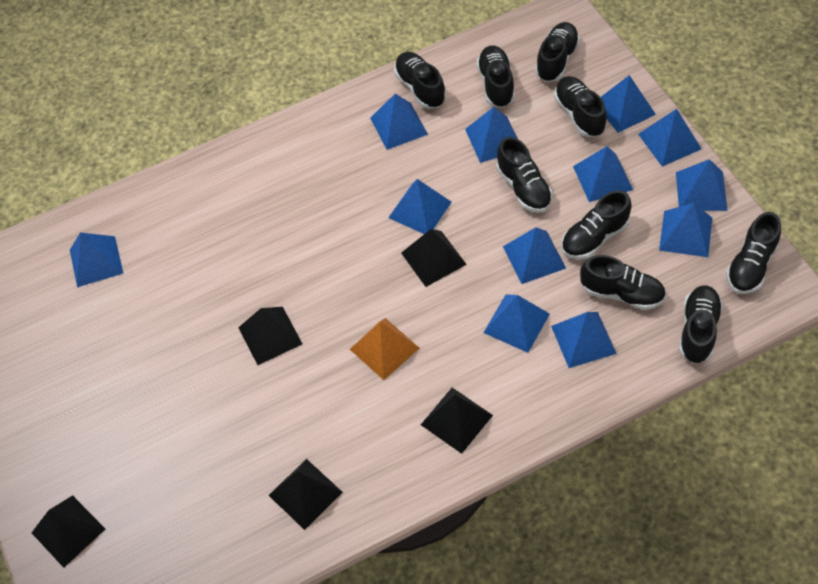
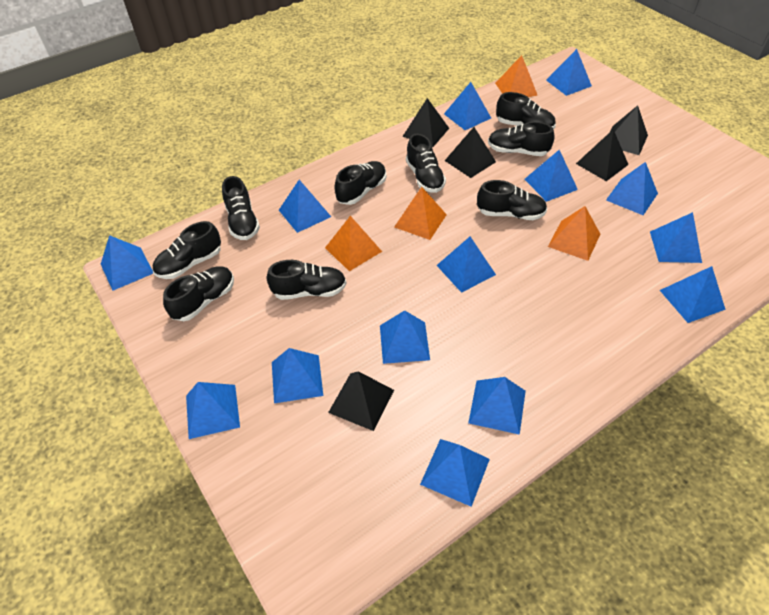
blue pyramid: [70,232,124,287] [370,94,428,150] [388,179,451,234] [465,107,518,163] [483,295,550,353] [503,227,566,284] [551,312,617,368] [573,146,633,202] [601,75,656,133] [638,109,702,167] [659,203,712,257] [676,159,727,211] = 12 -> [101,235,153,291] [186,382,240,439] [272,348,323,403] [279,180,331,233] [380,310,430,364] [420,439,490,507] [437,236,496,293] [444,82,491,130] [468,377,526,435] [525,150,578,202] [546,49,592,96] [606,162,658,215] [650,212,702,263] [660,266,726,323] = 14
orange pyramid: [350,318,419,380] = 1 -> [325,216,382,271] [394,187,447,240] [495,55,538,97] [548,206,600,261] = 4

